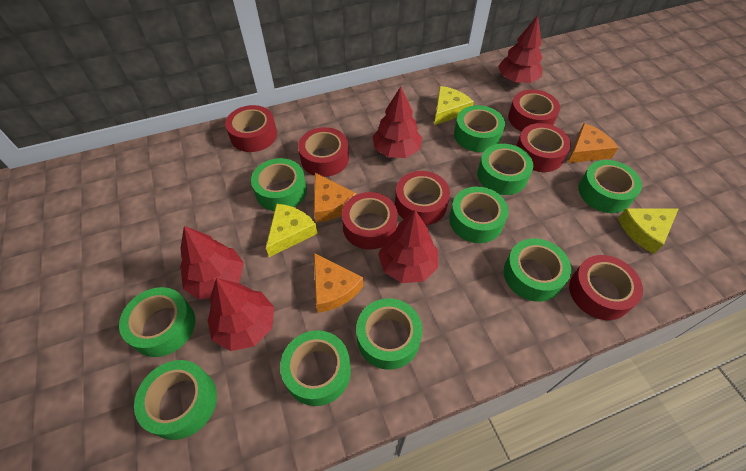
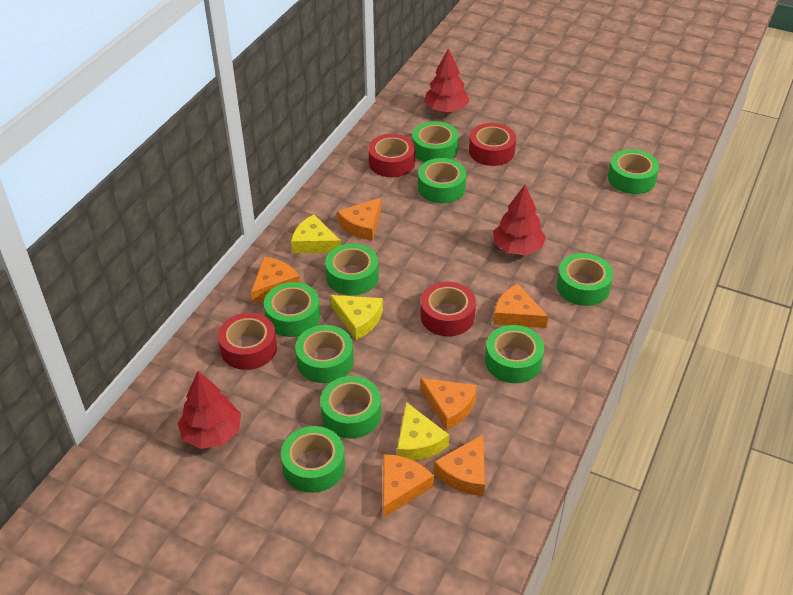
orange cheese: [314,173,357,222] [314,253,363,313] [568,123,619,163] = 3 -> [251,257,300,304] [337,198,381,241] [383,454,434,518] [420,378,477,430] [434,435,485,496] [493,284,548,328] = 6
red tape: [225,105,277,152] [298,127,349,177] [342,192,398,250] [395,171,450,225] [508,89,560,132] [516,123,571,172] [569,255,643,320] = 7 -> [218,313,277,370] [368,134,415,177] [420,282,476,336] [469,123,516,166] = 4
red tree: [180,226,244,300] [207,278,274,351] [372,86,422,158] [378,210,438,283] [498,15,543,83] = 5 -> [178,371,241,449] [424,48,469,112] [493,185,546,255] = 3

